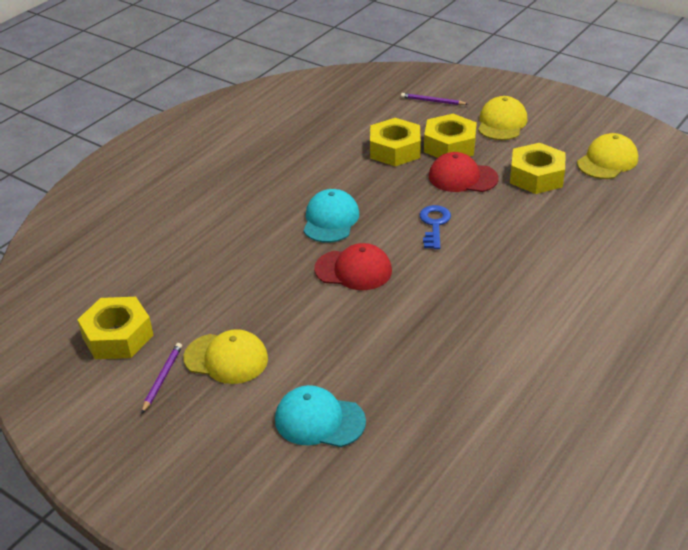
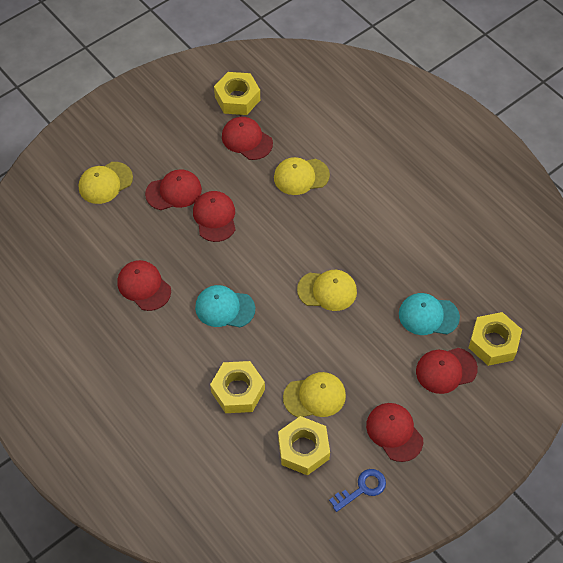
purple pencil: [141,343,182,414] [401,93,468,105] = 2 -> none = 0
red cap: [314,243,392,290] [429,152,499,192] = 2 -> [117,260,171,311] [145,169,202,210] [193,191,236,242] [222,117,273,160] [366,403,423,462] [416,348,478,394] = 6
yellow cap: [184,329,268,384] [478,96,527,140] [577,133,638,179] = 3 -> [79,162,133,204] [274,157,330,195] [283,372,346,417] [297,270,357,311] = 4

